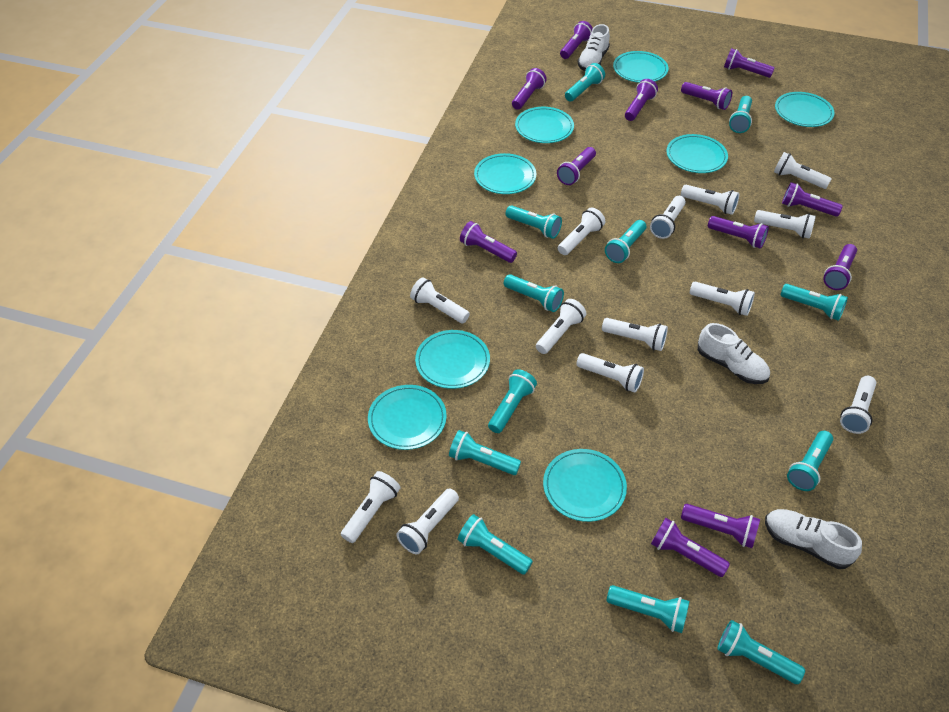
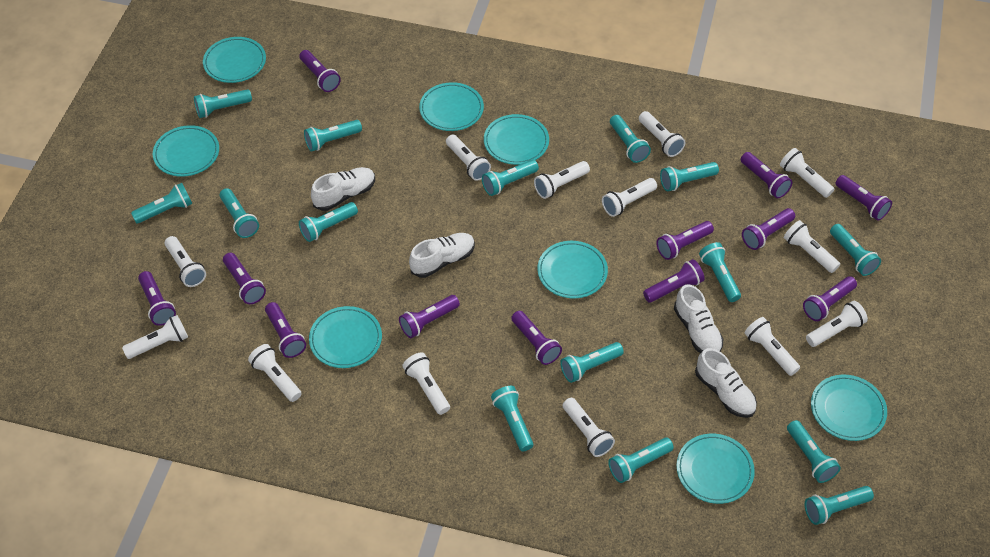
turquoise flashlight: [449,430,521,475] [458,514,533,575] [488,369,537,433] [504,274,564,312] [505,205,562,239] [565,63,605,101] [605,220,646,263] [607,585,690,633] [717,620,805,684] [729,96,752,133] [781,284,848,321] [787,431,833,491] = 12 -> [131,183,192,224] [194,89,252,118] [220,188,259,238] [299,202,358,242] [304,120,362,152] [482,160,539,196] [491,386,533,451] [560,342,624,383] [608,437,674,483] [610,115,651,163] [660,162,719,191] [699,242,741,302] [787,420,841,483] [805,486,874,525] [830,224,881,276] = 15
white shoe: [578,24,610,71] [698,323,770,384] [765,509,862,569] = 3 -> [311,167,375,211] [409,233,475,278] [674,284,723,353] [695,348,757,418] = 4

